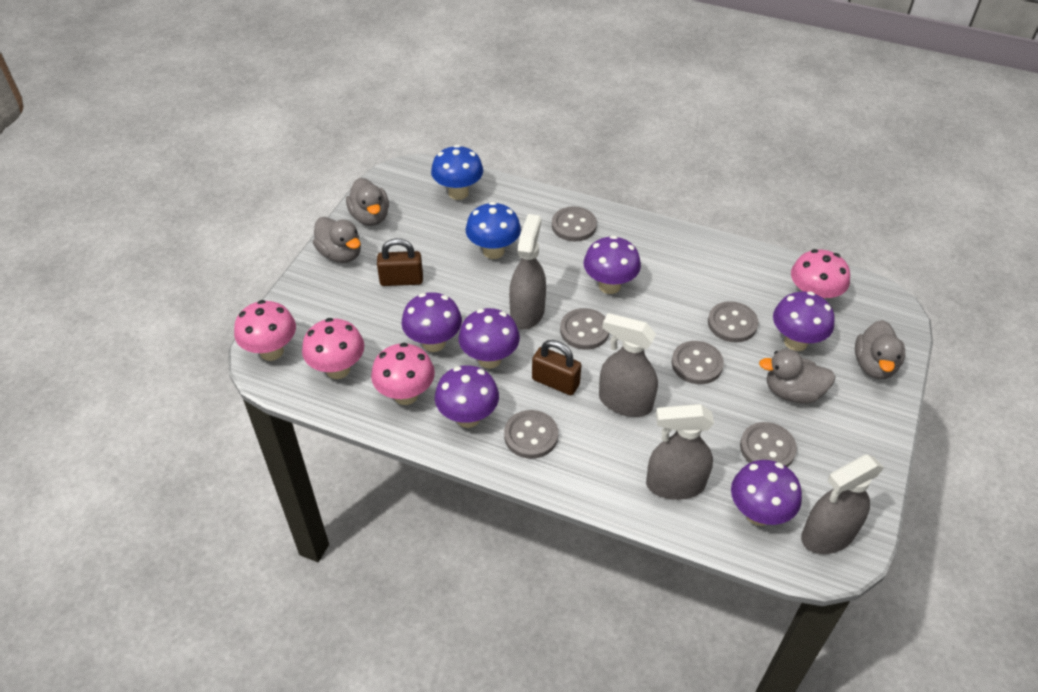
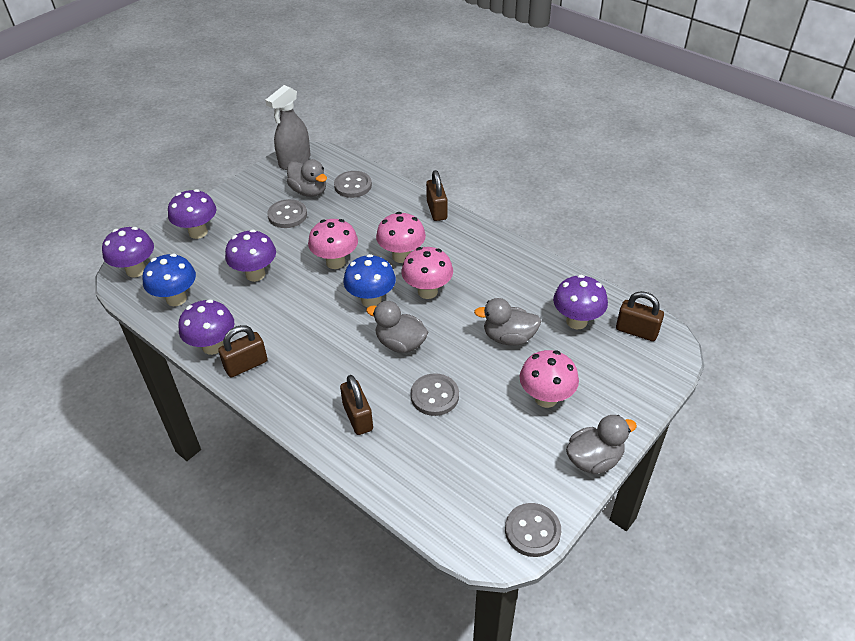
brown padlock: [377,238,423,286] [532,340,581,395] = 2 -> [218,325,268,378] [340,375,373,435] [426,170,448,221] [616,291,664,341] = 4
grey button: [504,410,558,459] [552,206,597,241] [560,308,609,350] [672,341,724,384] [708,301,758,343] [740,422,797,467] = 6 -> [267,199,307,228] [334,171,372,198] [411,373,459,416] [505,503,561,557] = 4
grey spray bottle: [509,214,546,330] [599,313,658,417] [646,404,714,500] [801,455,884,554] = 4 -> [265,85,311,170] = 1
purple mushroom: [401,292,462,352] [435,365,499,428] [458,308,520,369] [584,236,641,294] [731,460,802,526] [773,291,834,351] = 6 -> [102,227,154,278] [168,189,217,239] [178,299,234,355] [225,229,276,282] [553,275,608,329] = 5

